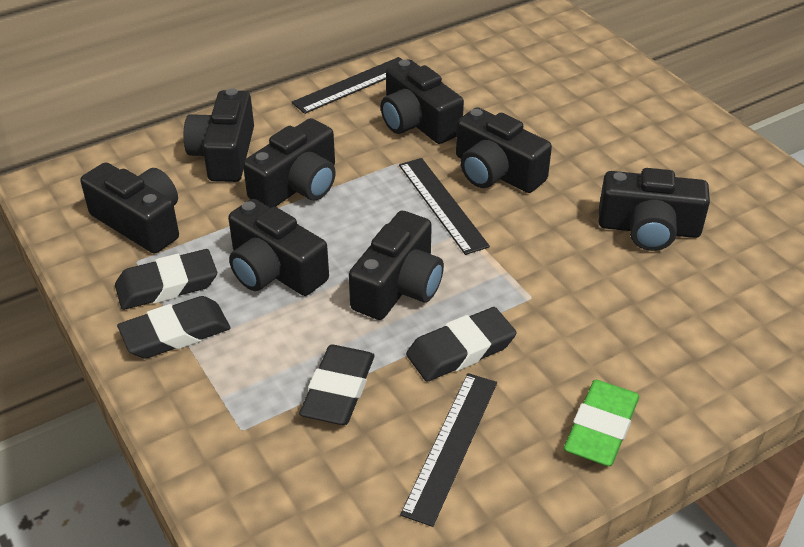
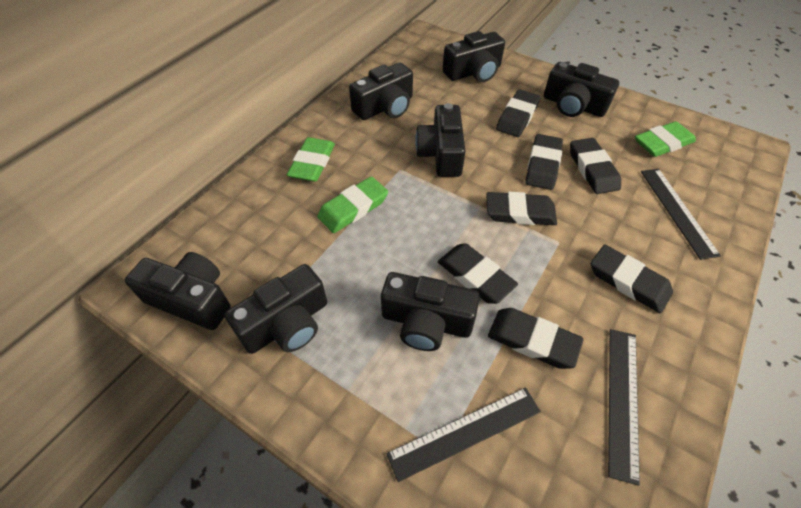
black camera: [81,162,179,254] [184,88,254,182] [228,199,329,296] [243,118,336,208] [349,211,444,320] [381,59,464,144] [456,107,552,193] [599,168,710,251] = 8 -> [125,252,231,330] [225,264,327,354] [349,62,413,120] [381,272,480,351] [415,103,466,177] [443,31,505,82] [544,62,619,117] = 7
black eraser: [115,249,217,310] [117,296,230,359] [299,345,374,425] [406,307,517,382] = 4 -> [438,243,518,304] [486,192,557,225] [488,308,584,369] [496,89,540,137] [525,134,563,190] [570,138,621,194] [591,244,673,313] = 7
green eraser: [564,380,639,466] = 1 -> [287,137,335,182] [317,176,388,233] [635,121,696,157] = 3

